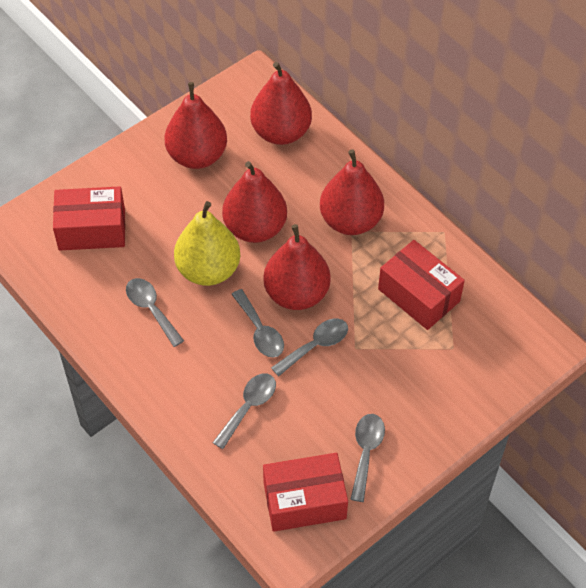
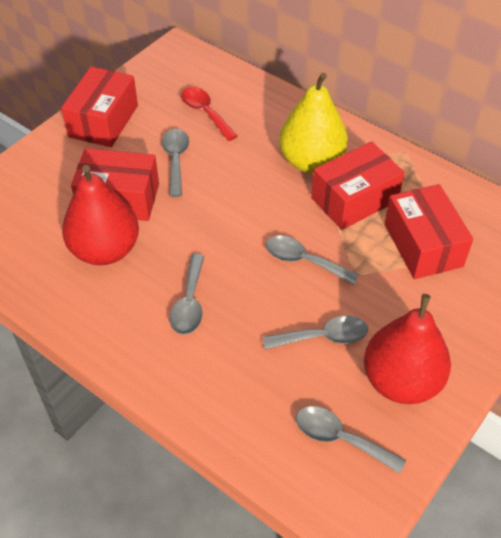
red box: [53,186,125,251] [263,453,348,532] [378,240,465,330] = 3 -> [61,66,138,147] [71,148,159,221] [311,142,405,230] [384,184,473,279] = 4
red pear: [165,82,227,169] [222,161,287,243] [250,62,312,145] [263,224,331,310] [320,149,384,235] = 5 -> [62,165,139,265] [364,294,451,404] = 2
red spoon: none = 0 -> [181,87,237,141] = 1

